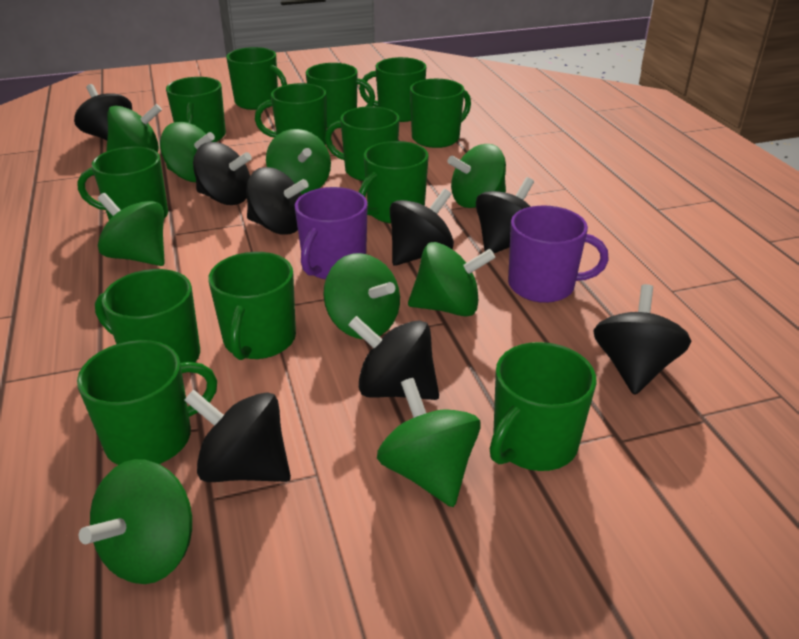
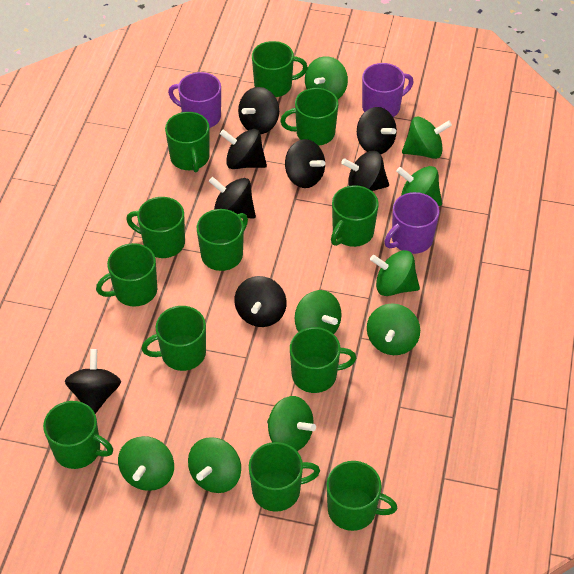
green mug: [77,146,168,220] [77,340,217,465] [95,269,200,363] [166,77,226,142] [208,252,296,360] [226,47,287,110] [255,83,327,144] [306,63,375,128] [325,106,399,181] [359,57,426,122] [359,141,429,223] [410,79,471,148] [490,342,597,471] = 13 -> [43,401,113,469] [96,243,157,307] [126,197,185,258] [142,306,206,371] [165,112,210,172] [197,209,248,271] [249,442,320,512] [252,41,308,97] [280,88,338,146] [290,327,357,393] [327,461,397,531] [331,185,379,247] = 12
purple mug: [295,187,368,279] [508,206,609,303] = 2 -> [168,72,221,128] [362,63,414,117] [385,192,440,254] = 3

